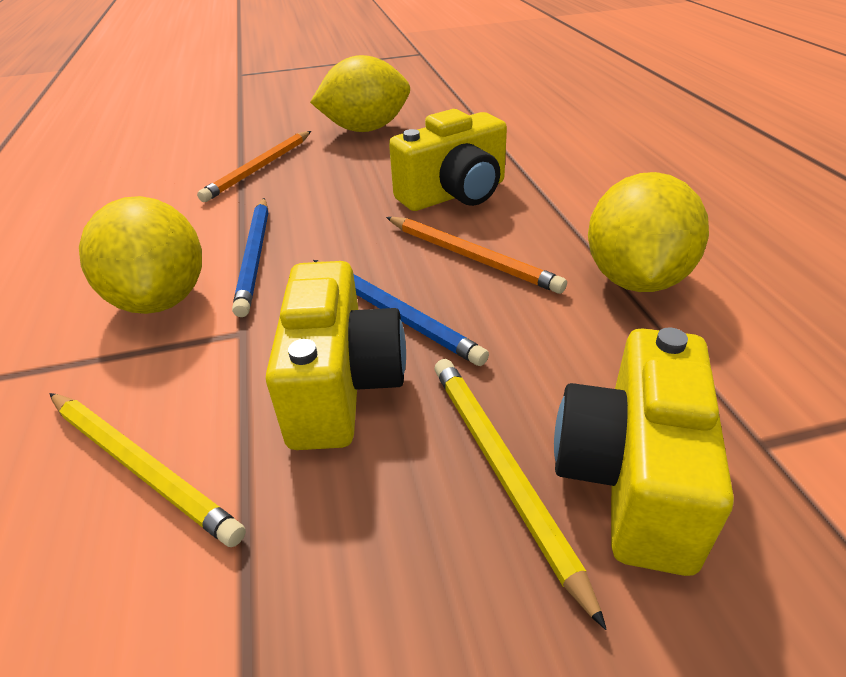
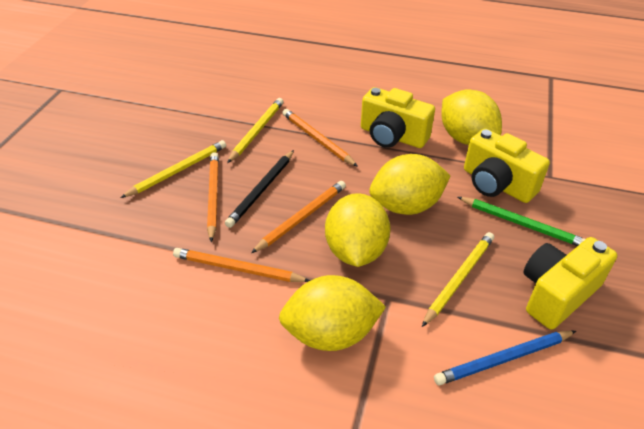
black pencil: none = 0 -> [225,150,294,228] = 1
blue pencil: [232,198,268,317] [313,260,489,366] = 2 -> [434,330,576,386] = 1
green pencil: none = 0 -> [458,197,586,246] = 1
orange pencil: [197,131,311,202] [386,217,567,294] = 2 -> [173,248,310,282] [207,152,219,242] [251,181,346,253] [283,109,358,167] = 4
yellow lemon: [79,196,202,314] [310,55,410,132] [588,172,709,292] = 3 -> [279,275,386,351] [325,193,391,267] [369,154,451,215] [441,90,502,145] = 4
yellow pencil: [49,393,246,547] [435,359,607,630] = 2 -> [120,140,226,198] [227,98,284,163] [422,232,494,327] = 3

